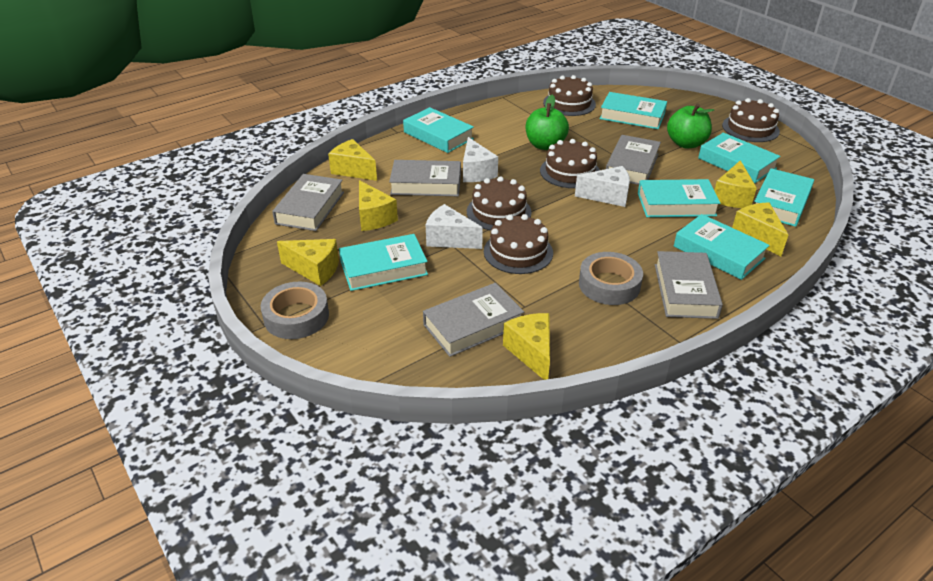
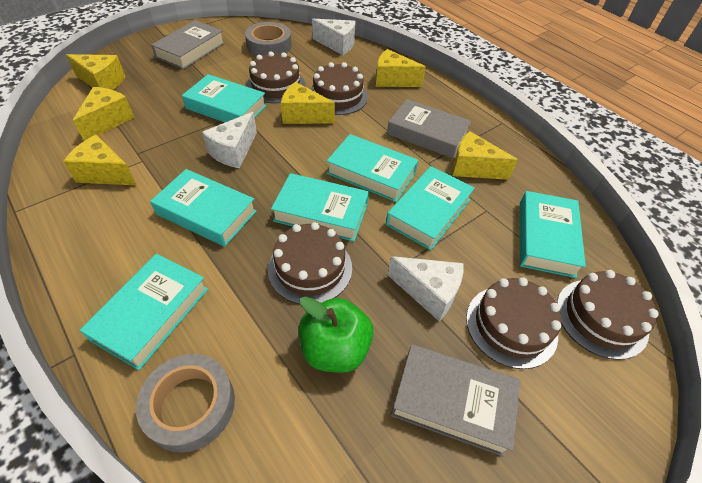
green apple: [526,95,569,150] [667,103,714,148] = 2 -> [299,296,374,373] = 1
grey book: [272,174,344,231] [389,160,461,196] [423,283,524,357] [606,135,661,185] [655,251,723,319] = 5 -> [151,20,225,69] [387,99,472,158] [391,344,521,457] = 3

